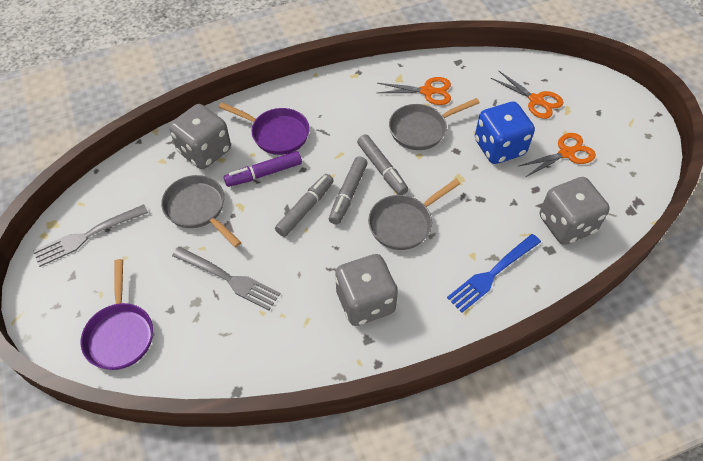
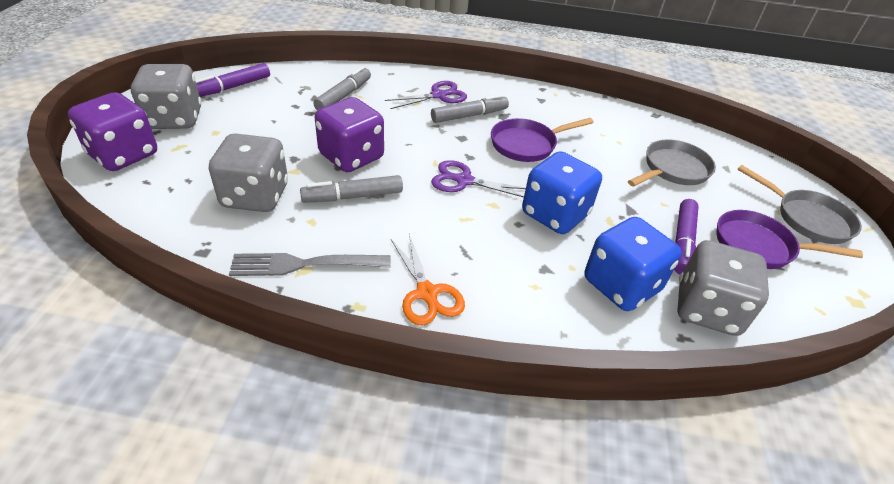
blue dice: [475,102,535,164] = 1 -> [522,151,602,234] [585,217,682,311] = 2
blue fork: [447,234,541,313] = 1 -> none = 0
grey fork: [33,205,148,267] [172,247,281,311] = 2 -> [229,253,391,276] = 1
grey pan: [161,175,241,247] [368,179,460,250] [389,98,480,150] = 3 -> [628,139,716,187] [737,165,862,244] = 2
orange scissors: [377,77,451,105] [491,71,563,119] [519,133,596,177] = 3 -> [391,234,465,325] = 1
purple dice: none = 0 -> [68,92,157,171] [315,97,384,172] = 2
purple marker: [224,151,302,187] = 1 -> [195,63,270,97] [674,199,699,274] = 2
purple scissors: none = 0 -> [385,81,467,109] [431,160,526,197] = 2

